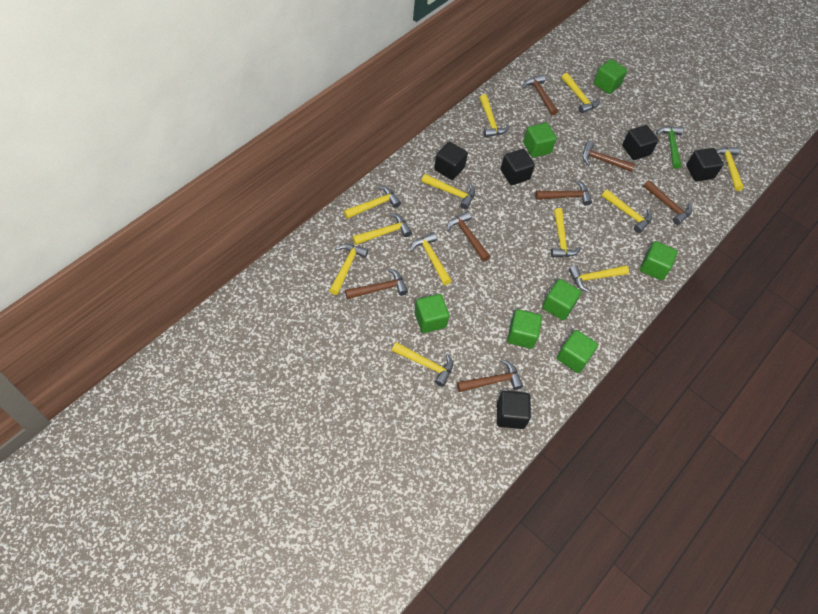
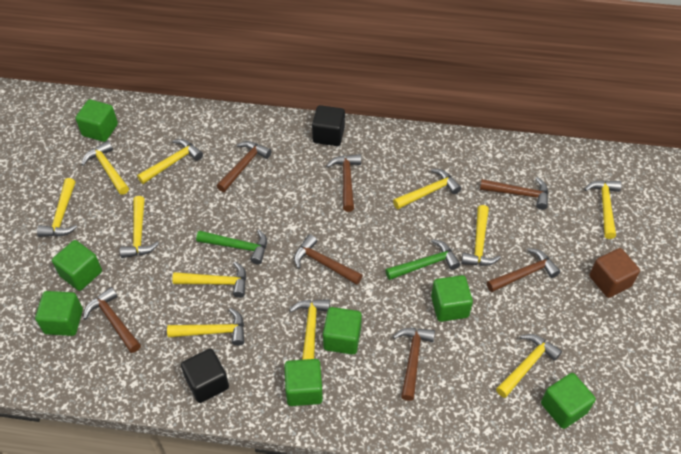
black cube: [434,142,468,180] [497,391,531,429] [501,149,535,185] [622,125,659,160] [686,148,724,182] = 5 -> [181,349,229,403] [312,105,345,146] = 2
brown cube: none = 0 -> [589,248,640,298] = 1
green hammer: [656,126,683,169] = 1 -> [196,229,267,265] [386,239,460,280] = 2
yellow hammer: [329,244,368,295] [343,186,401,219] [352,213,412,245] [391,342,453,387] [410,232,452,285] [421,174,475,209] [479,94,510,137] [551,208,581,257] [561,73,600,113] [569,265,629,293] [601,189,652,233] [716,147,744,191] = 12 -> [37,178,77,237] [81,141,129,195] [120,196,159,258] [137,139,203,184] [167,308,244,346] [172,261,246,298] [289,299,330,360] [393,169,461,209] [461,205,501,266] [496,334,562,398] [584,180,621,239] = 11

